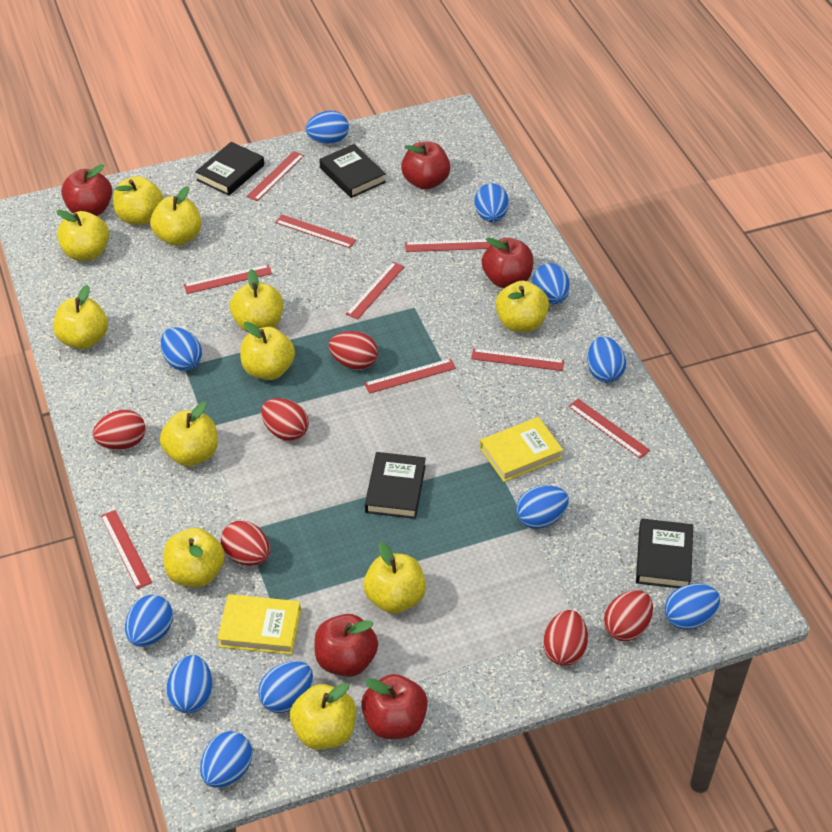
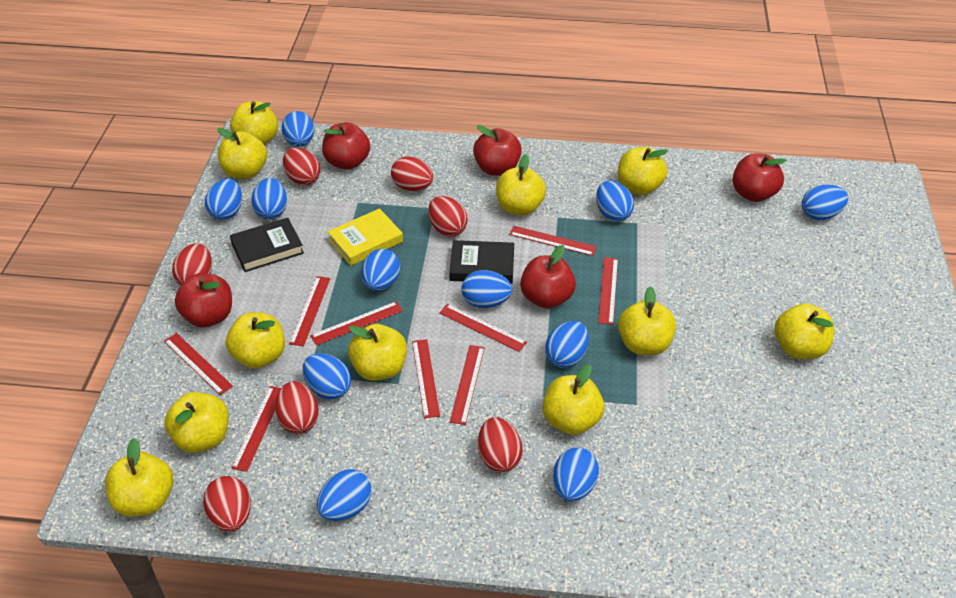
black book: [195,142,264,196] [319,144,386,198] [365,452,426,519] [636,519,693,588] = 4 -> [230,218,304,272] [449,240,514,283] = 2
red egg: [93,410,146,450] [221,521,270,566] [261,398,309,441] [329,331,378,370] [543,610,588,666] [604,590,653,641] = 6 -> [172,243,212,286] [203,476,251,532] [275,381,319,434] [283,148,321,186] [391,156,433,191] [428,196,468,237] [478,417,522,472] = 7
yellow book: [217,594,301,655] [480,417,563,482] = 2 -> [327,208,403,266] = 1

